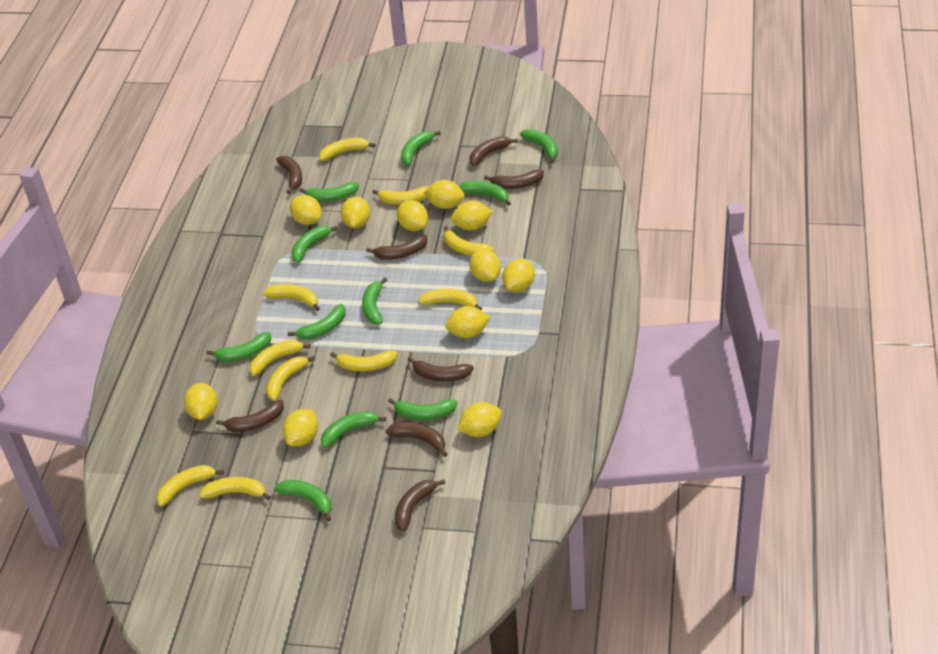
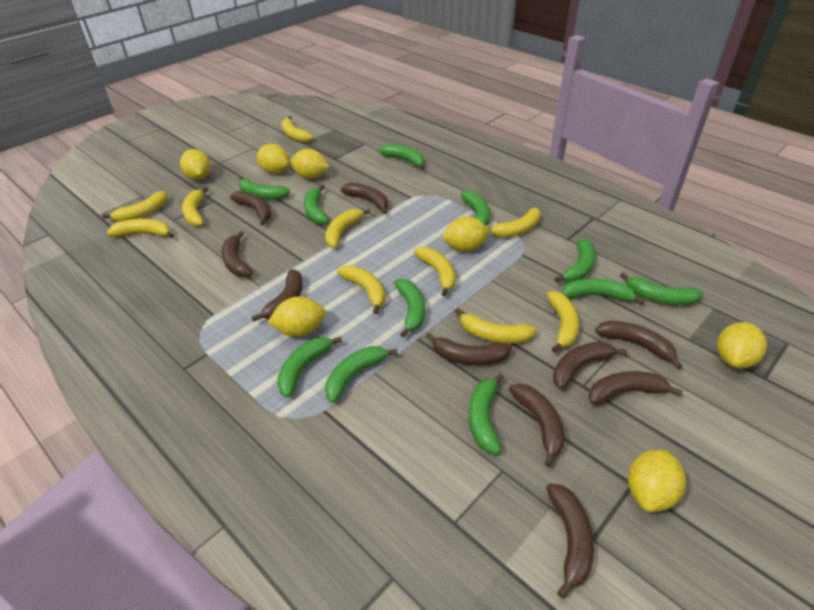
brown banana: [216,400,284,432] [276,156,302,194] [366,235,427,260] [386,422,447,457] [395,479,445,532] [408,357,474,381] [470,136,518,166] [484,169,544,189] = 8 -> [222,231,253,277] [230,191,271,225] [252,269,303,322] [341,183,388,214] [426,332,512,365] [509,383,565,467] [546,484,594,599] [553,342,627,389] [589,371,683,405] [595,321,682,369] = 10
yellow lemon: [184,383,218,420] [283,409,318,446] [290,195,322,225] [341,196,370,228] [397,200,428,231] [424,180,465,209] [445,306,490,338] [451,201,493,230] [457,402,502,437] [469,249,501,282] [502,259,535,292] = 11 -> [180,149,211,180] [257,144,289,174] [268,296,326,337] [290,149,329,179] [443,217,491,252] [628,450,686,512] [717,322,767,369] = 7

